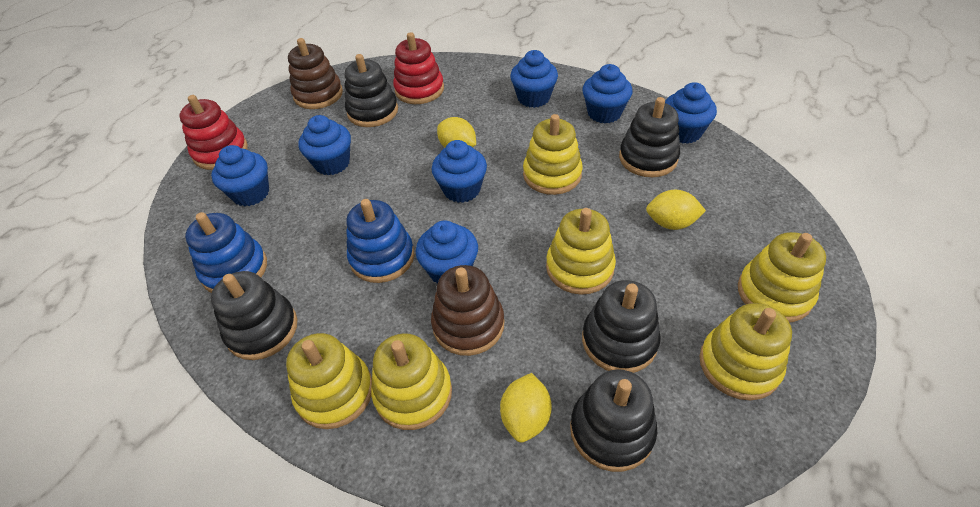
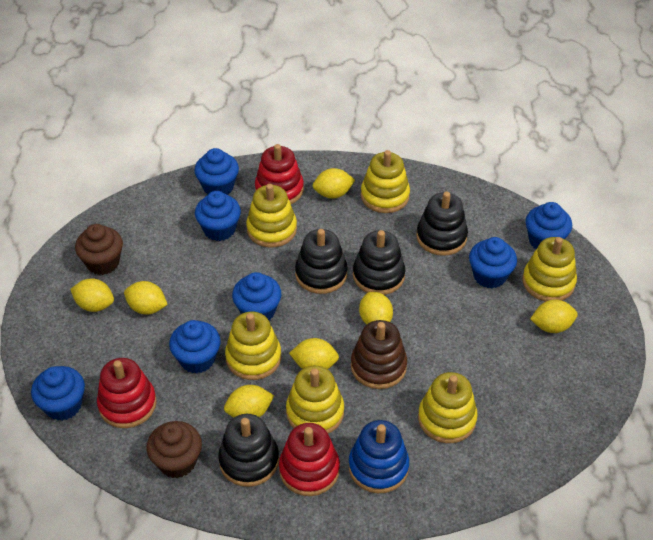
black stacking toy: [211,271,297,360] [345,54,398,127] [570,369,657,472] [582,280,661,373] [619,97,680,177] = 5 -> [218,414,279,487] [295,229,348,294] [353,230,405,295] [416,192,468,256] = 4
blue stacking toy: [185,212,267,293] [346,199,414,283] = 2 -> [348,420,409,493] = 1
brown cupcake: none = 0 -> [75,224,123,275] [147,421,202,478] = 2
brown stacking toy: [288,38,343,109] [431,265,504,356] = 2 -> [351,320,407,389] = 1
red stacking toy: [179,95,248,170] [393,32,444,104] = 2 -> [97,358,157,428] [255,144,304,204] [279,423,340,496] = 3
yellow lemon: [437,117,476,148] [500,373,552,442] [646,190,706,230] = 3 -> [70,278,114,312] [124,281,168,315] [224,385,274,417] [289,338,339,369] [312,168,355,198] [359,292,393,325] [530,299,578,333] = 7

